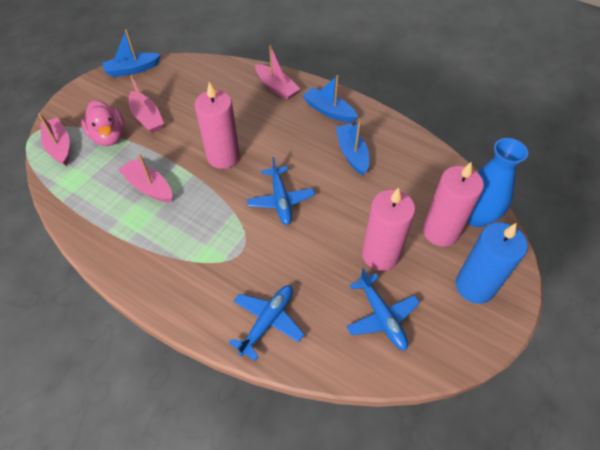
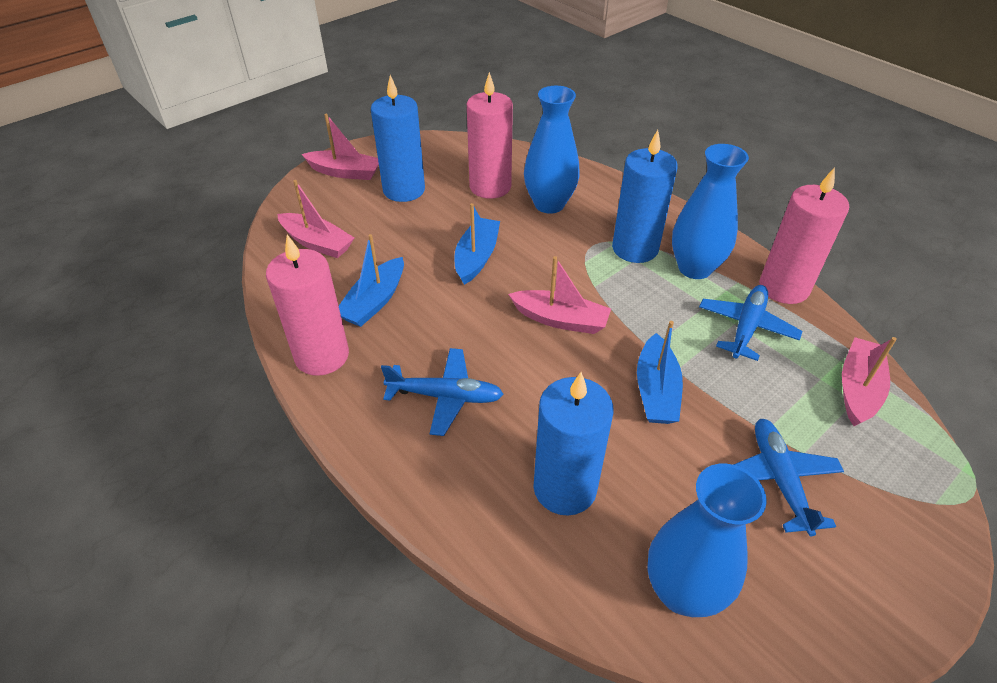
blue candle: [455,222,528,304] = 1 -> [371,75,425,202] [533,372,614,516] [612,130,678,263] = 3
blue vase: [467,138,528,227] = 1 -> [524,86,580,214] [647,464,767,617] [672,144,749,279] = 3
pink duck: [81,100,124,146] = 1 -> none = 0

